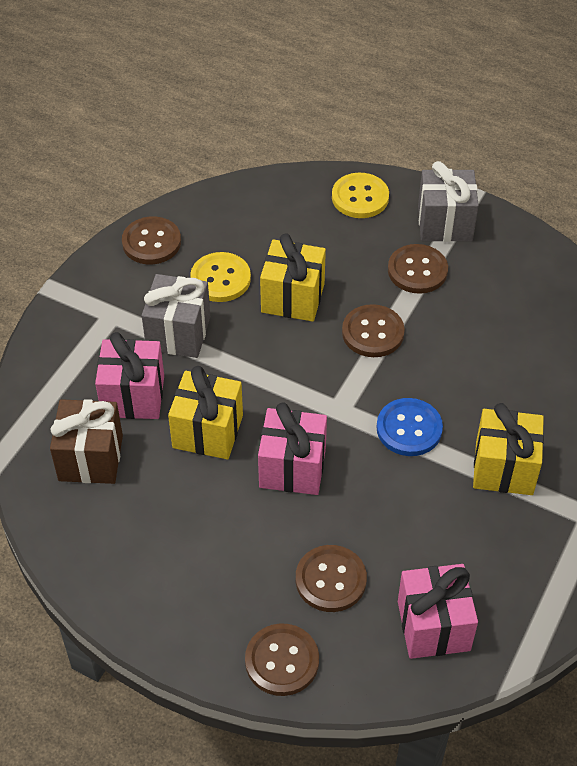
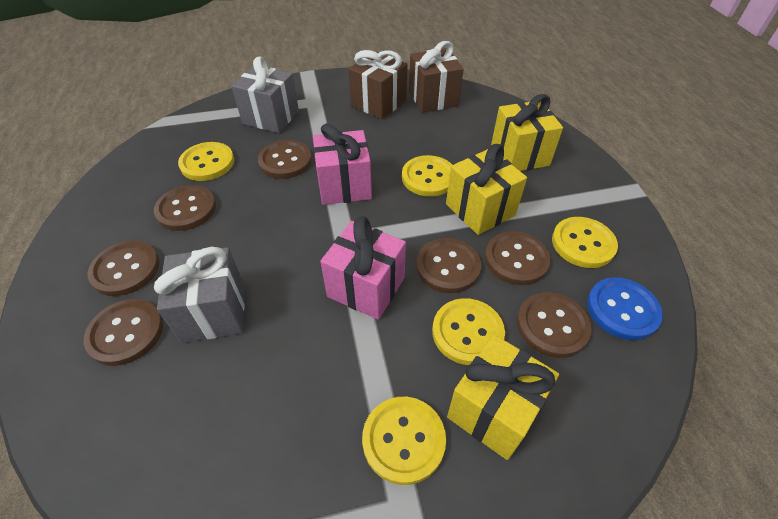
brown button: [122,217,181,264] [245,623,319,696] [296,545,367,612] [342,304,405,357] [388,244,448,294] = 5 -> [84,299,163,366] [88,240,159,296] [154,185,216,231] [258,140,312,179] [416,238,481,293] [485,231,551,285] [517,292,592,358] = 7
brown gift: [50,399,123,484] = 1 -> [349,50,408,120] [409,41,464,113] = 2
pink gift: [95,332,164,419] [258,402,327,495] [398,564,478,659] = 3 -> [313,123,372,205] [320,216,406,320] = 2
yellow button: [190,252,251,302] [332,173,389,218] = 2 -> [178,142,234,181] [362,397,446,485] [402,155,452,197] [432,298,505,365] [552,217,618,268] = 5

